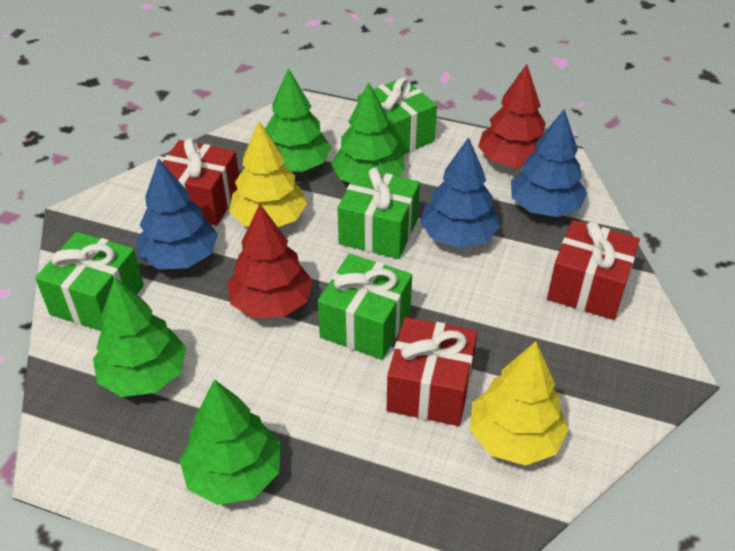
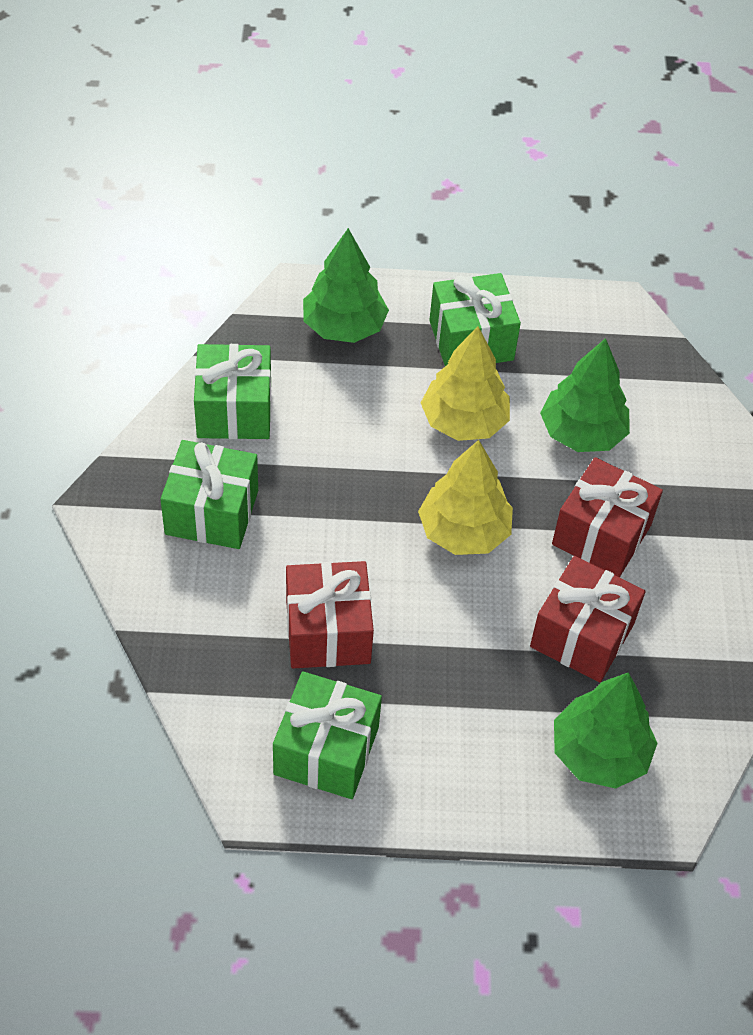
blue tree: [137,158,218,269] [420,137,500,248] [511,109,587,217] = 3 -> none = 0
green tree: [93,277,186,397] [179,379,281,505] [265,68,332,172] [331,82,405,183] = 4 -> [303,228,389,343] [540,338,630,452] [554,672,658,789] = 3
red tree: [227,204,313,318] [478,64,546,168] = 2 -> none = 0

